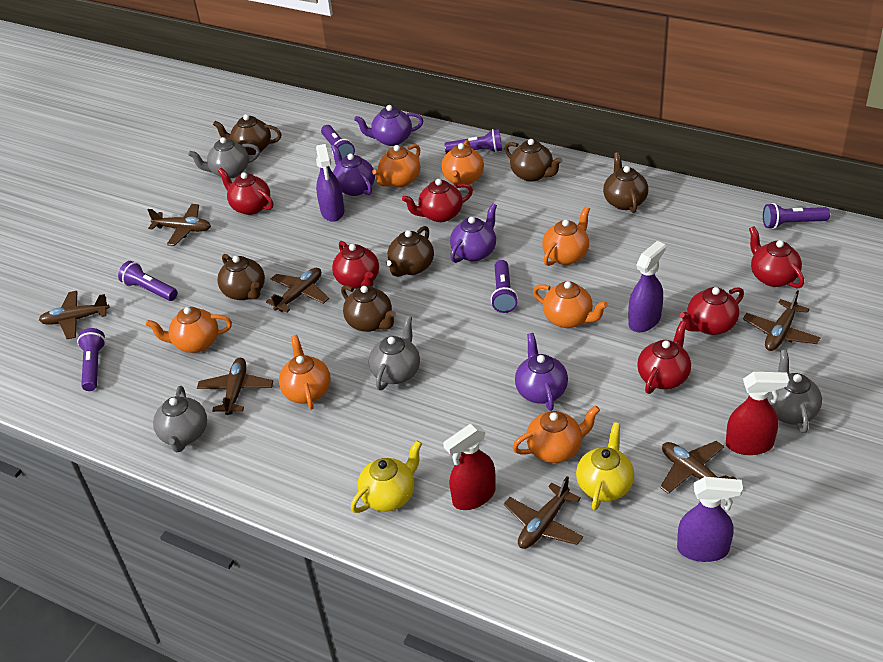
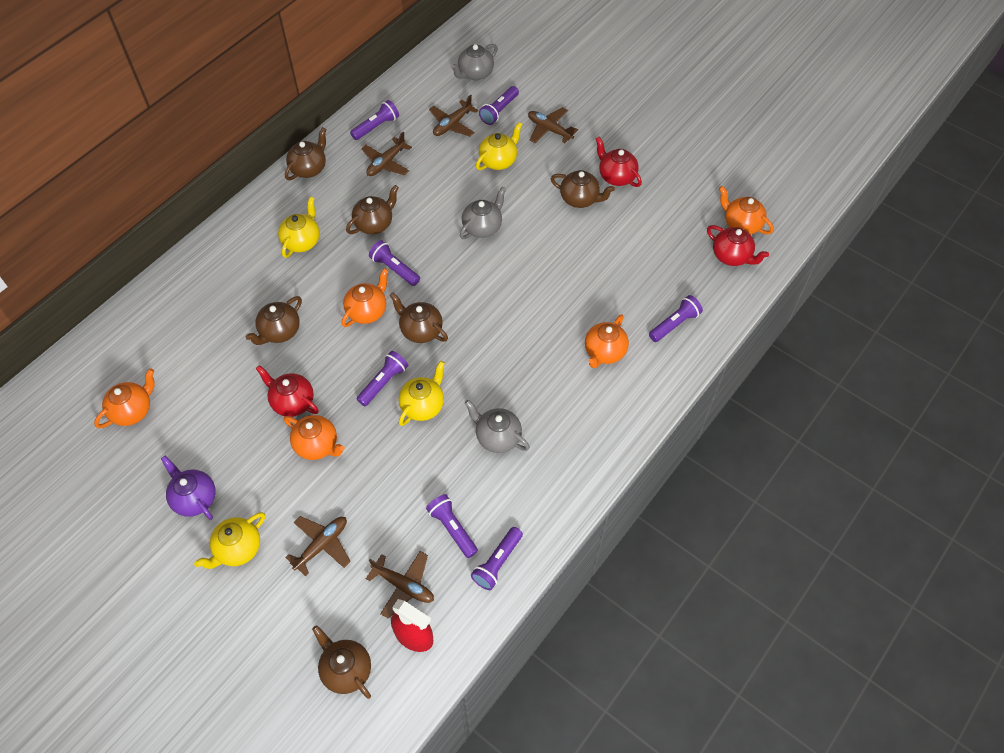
brown plane: [39,291,110,339] [147,204,211,246] [197,358,273,415] [266,268,329,312] [504,476,583,549] [660,441,737,494] [743,290,821,351] = 7 -> [285,516,351,576] [361,132,412,176] [366,551,434,619] [429,95,478,137] [528,107,578,143] = 5
grey teapot: [153,386,207,452] [188,137,260,179] [369,316,420,390] [767,350,822,433] = 4 -> [450,44,497,80] [460,187,506,239] [465,400,530,453] = 3
orange teapot: [146,307,232,353] [279,335,331,410] [372,144,420,187] [441,140,484,186] [512,406,600,463] [533,281,608,328] [542,206,590,266] = 7 -> [94,368,155,428] [284,415,345,460] [342,268,388,327] [585,314,629,368] [719,186,774,234] = 5
purple flashlight: [77,328,106,391] [118,261,178,301] [321,125,355,159] [444,129,502,154] [491,260,518,313] [763,203,830,229] = 6 -> [350,100,399,140] [357,351,408,406] [369,240,420,286] [426,494,478,558] [471,527,523,590] [479,86,519,125] [649,295,703,342] = 7
purple spray bottle: [316,144,345,222] [628,241,666,332] [677,477,743,562] = 3 -> none = 0
purple teapot: [331,145,375,196] [354,105,423,146] [450,203,497,263] [515,333,568,411] = 4 -> [161,455,216,520] = 1
red spray bottle: [443,424,496,510] [726,372,789,455] = 2 -> [391,599,433,652] = 1
red teapot: [218,168,273,215] [332,241,379,289] [402,179,473,222] [637,321,691,394] [680,287,744,335] [749,226,804,289] = 6 -> [256,365,319,417] [596,137,642,187] [707,225,769,266] = 3
yellow teapot: [351,440,422,513] [576,422,634,510] = 2 -> [194,512,265,569] [278,197,320,258] [399,361,445,426] [476,122,523,170] = 4

